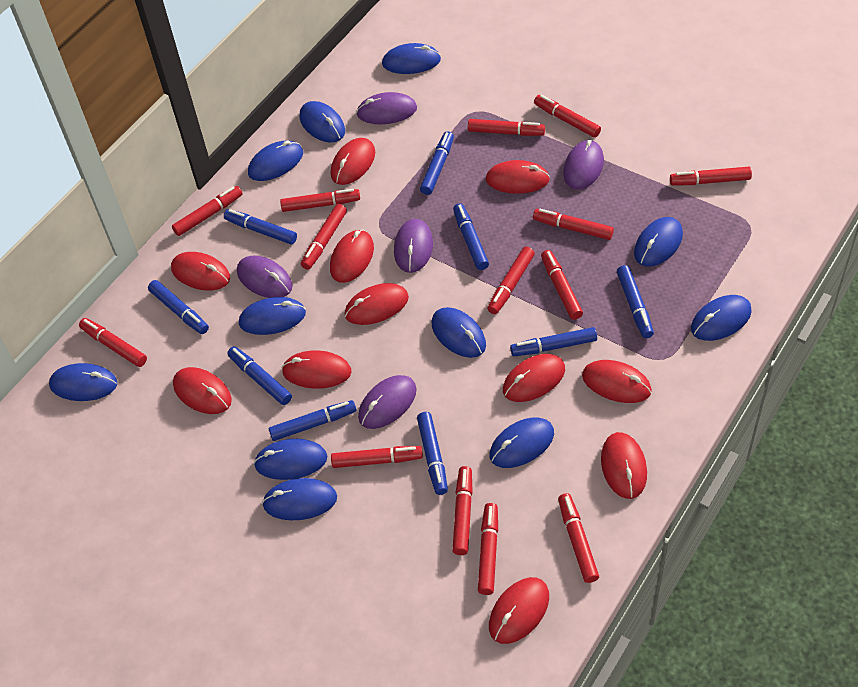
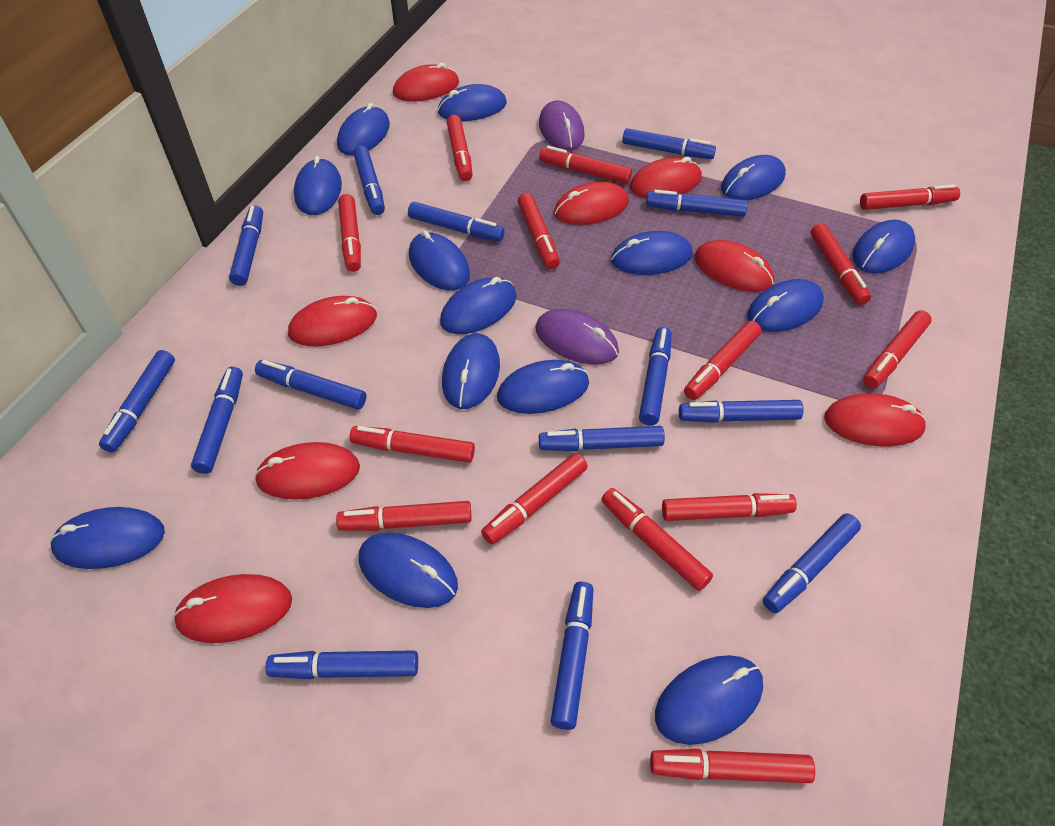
blue marker: [148,280,209,334] [224,209,297,245] [227,346,292,405] [269,400,356,441] [417,412,448,495] [420,131,454,195] [453,203,489,270] [510,327,597,356] [617,265,654,338] = 9 -> [99,350,175,453] [191,366,243,474] [229,205,263,286] [255,360,366,410] [266,650,418,679] [353,146,385,215] [408,202,504,241] [539,426,665,451] [551,582,593,730] [622,128,716,159] [639,327,672,426] [646,190,748,217] [679,400,804,423] [763,513,861,613] = 14
blue mouse: [49,363,117,401] [239,297,306,335] [248,140,303,181] [254,439,327,480] [262,478,337,520] [299,101,345,143] [382,43,441,74] [432,307,486,358] [490,417,554,468] [634,217,683,266] [691,295,752,341] = 11 -> [50,507,165,569] [294,156,342,215] [337,103,390,156] [359,533,458,608] [409,230,470,291] [437,84,507,121] [440,277,516,334] [442,333,500,409] [497,360,589,414] [611,231,693,275] [655,655,763,745] [721,155,786,200] [747,279,824,332] [852,220,915,274] = 14
purple mouse: [237,256,292,298] [356,92,417,124] [358,375,416,429] [394,219,433,273] [563,140,604,190] = 5 -> [535,309,619,365] [539,101,585,151] = 2
red mouse: [171,252,230,290] [173,367,232,414] [282,350,352,389] [330,230,374,283] [331,138,375,185] [345,283,409,325] [486,160,550,194] [489,577,549,644] [503,354,565,402] [582,360,652,403] [601,432,647,499] = 11 -> [173,574,292,643] [254,442,360,500] [288,296,377,346] [393,63,459,101] [554,182,629,225] [630,157,702,199] [694,240,774,292] [824,393,927,447] = 8

